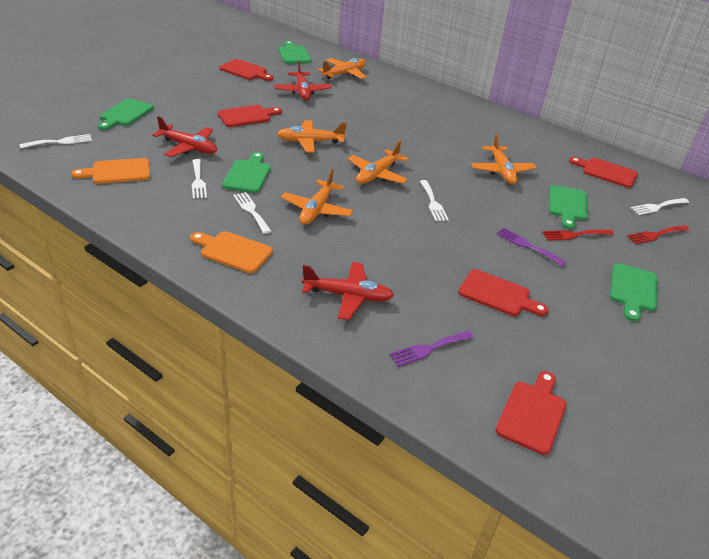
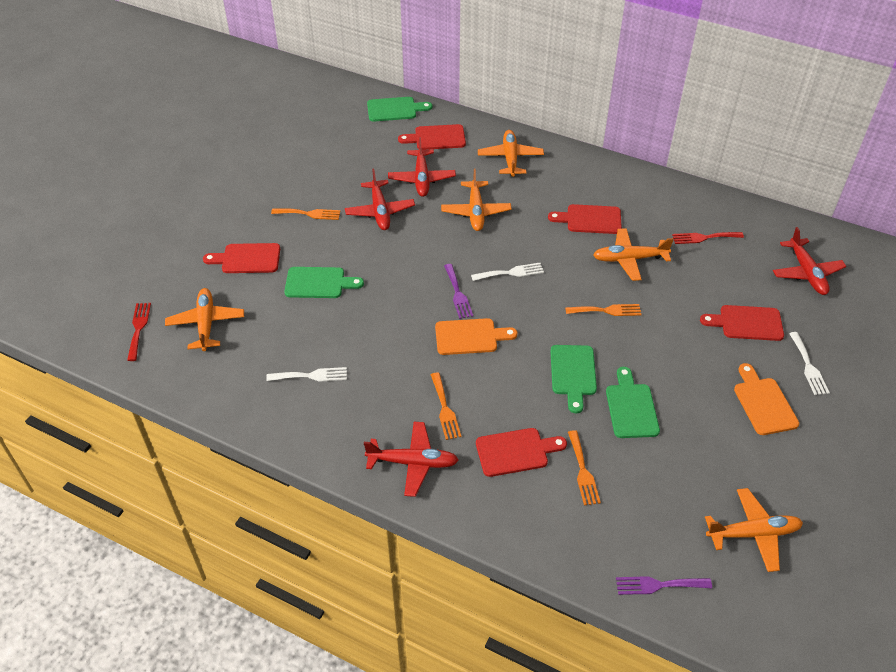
green cutting board: [98,98,154,130] [222,152,271,193] [278,41,311,64] [549,185,588,229] [610,263,657,322] = 5 -> [284,267,364,298] [367,97,432,122] [550,345,597,414] [606,367,660,438] = 4
orange fork: none = 0 -> [271,208,340,220] [431,372,461,440] [565,304,642,316] [568,430,601,506] = 4
red plane: [152,116,217,157] [274,60,332,100] [302,262,394,320] = 3 -> [345,169,415,230] [364,422,459,497] [388,137,456,197] [773,227,847,295] = 4
white fork: [20,134,92,148] [192,159,207,199] [233,192,271,234] [420,180,449,221] [630,198,689,215] = 5 -> [266,367,347,382] [471,263,544,281] [789,332,830,395] = 3

